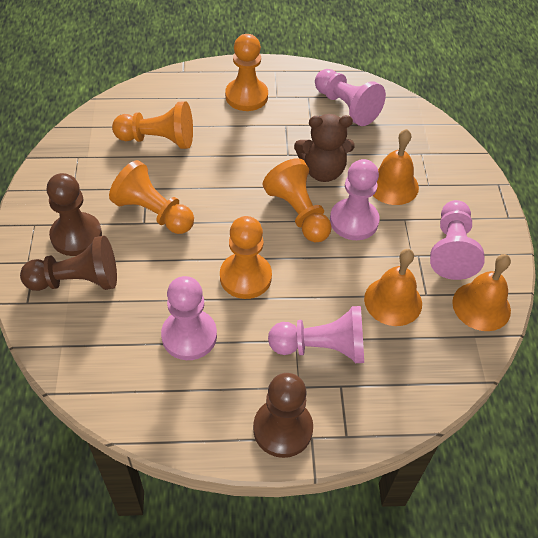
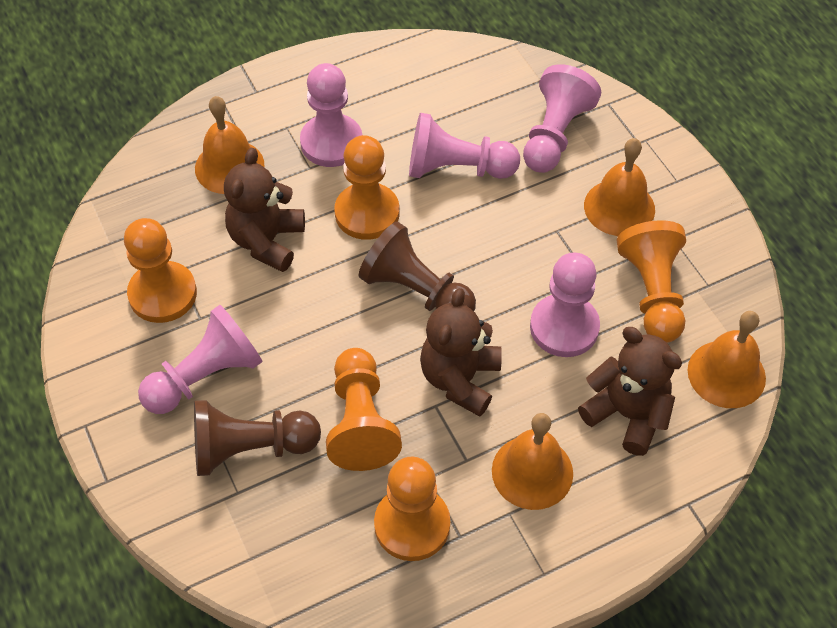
brown pawn: [20,236,117,291] [46,173,102,256] [253,373,313,458] = 3 -> [194,400,321,476] [359,222,476,311] = 2
brown teddy bear: [294,114,355,182] = 1 -> [224,148,305,272] [420,288,502,416] [578,327,682,456] = 3
orange bell: [364,249,422,326] [373,129,419,205] [452,254,511,331] = 3 -> [195,96,264,194] [492,413,573,510] [584,138,655,236] [688,311,766,408] = 4

